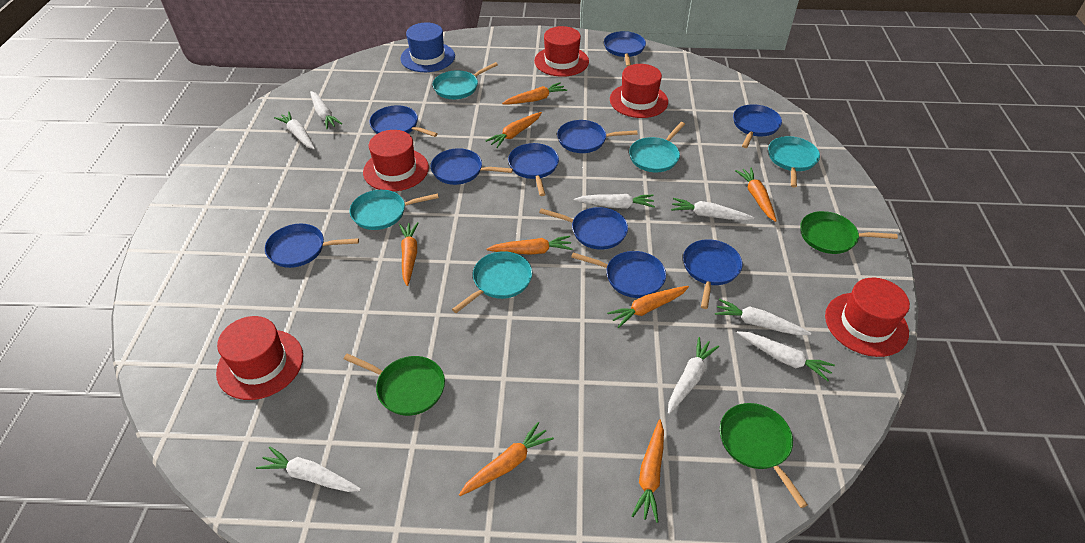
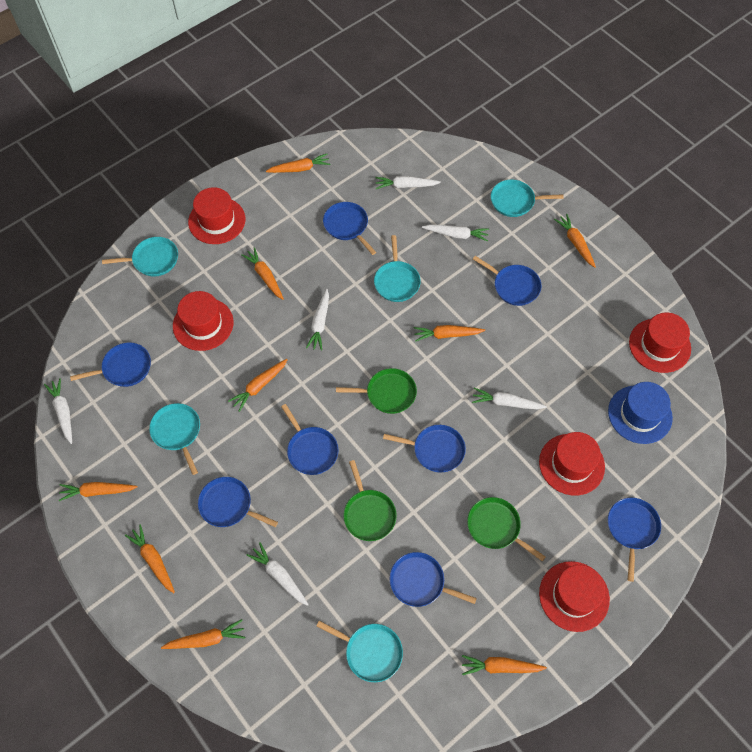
blue pan: [265,224,359,268] [369,105,438,137] [431,148,513,185] [508,143,559,196] [539,207,628,250] [557,120,637,153] [571,251,666,298] [604,31,646,67] [683,239,743,309] [733,104,782,148] = 10 -> [70,342,151,387] [198,477,278,527] [281,404,339,475] [323,202,376,255] [383,425,466,473] [390,552,477,607] [473,256,542,306] [608,498,661,582] = 8
orange carrot: [399,222,418,286] [459,422,554,496] [485,112,542,148] [486,236,572,255] [502,82,567,104] [607,286,689,328] [632,419,664,523] [735,168,776,222] = 8 -> [59,482,138,501] [125,525,175,593] [161,619,245,649] [228,359,288,412] [241,247,284,300] [266,154,330,173] [414,325,485,342] [462,655,547,675] [554,214,596,268] = 9
white carrot: [256,447,361,492] [274,111,315,149] [310,91,342,129] [574,194,655,208] [668,337,719,414] [671,198,754,221] [715,299,811,336] [737,331,835,381] = 8 -> [44,378,72,444] [247,542,309,606] [306,289,329,351] [375,176,441,189] [422,224,489,242] [472,388,547,409] = 6

